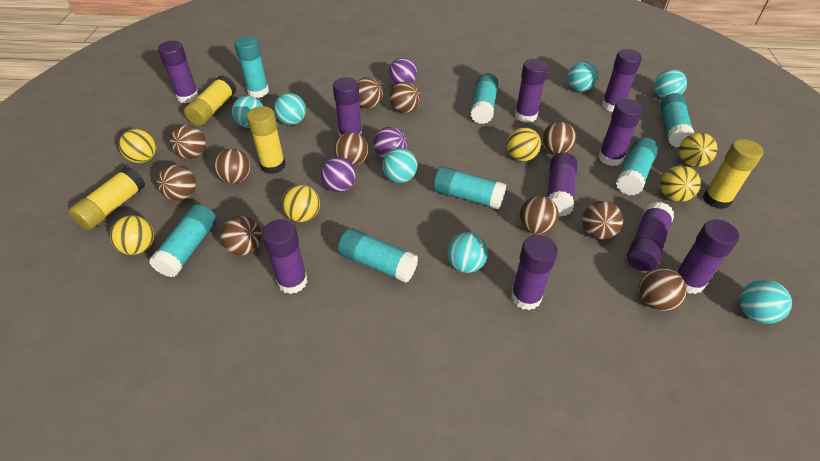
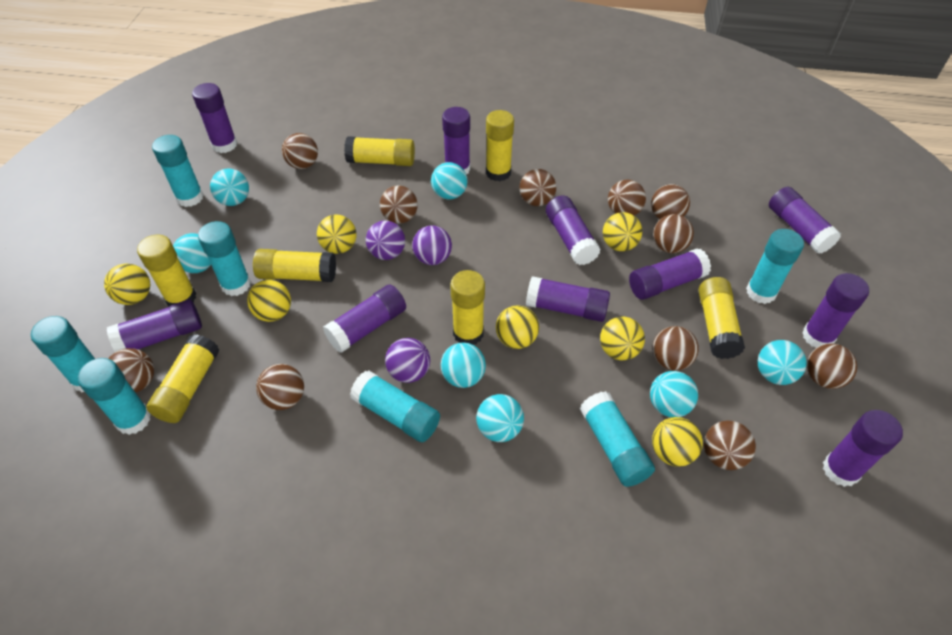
yellow ball: [110,215,154,255] [119,129,157,163] [282,185,320,222] [507,127,541,161] [660,166,701,202] [679,132,717,167] = 6 -> [104,264,150,305] [247,280,291,322] [317,215,356,254] [496,305,539,349] [600,317,645,360] [603,212,642,251] [652,417,703,466] = 7
yellow glue stick: [68,167,145,230] [184,75,236,126] [247,106,286,174] [703,139,763,209] = 4 -> [137,235,196,307] [146,334,220,423] [253,249,336,282] [344,136,415,166] [450,270,485,345] [486,110,514,181] [699,277,745,359] = 7

